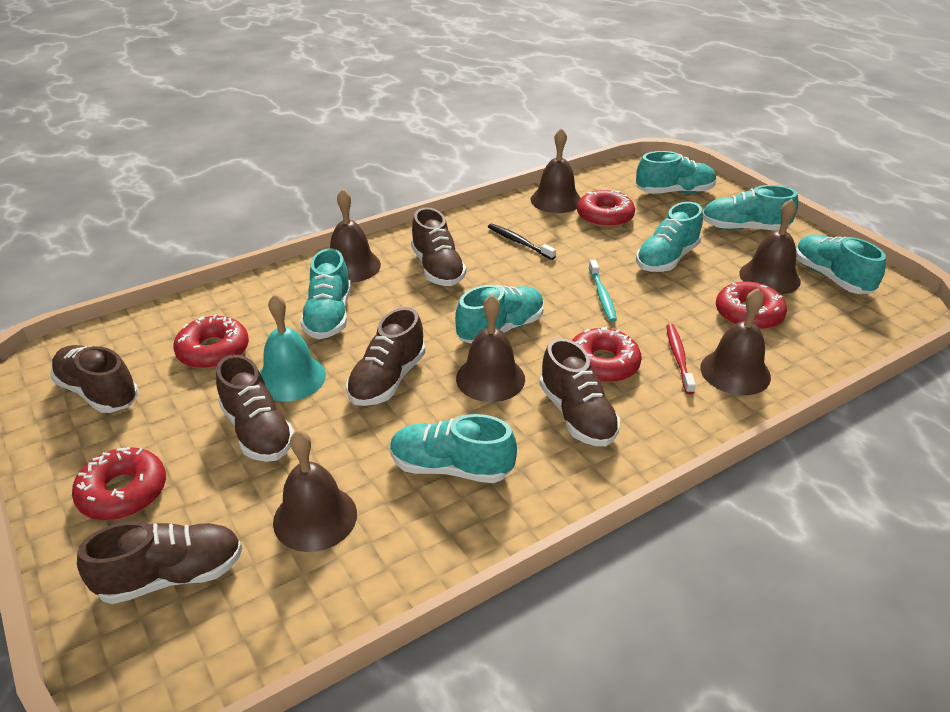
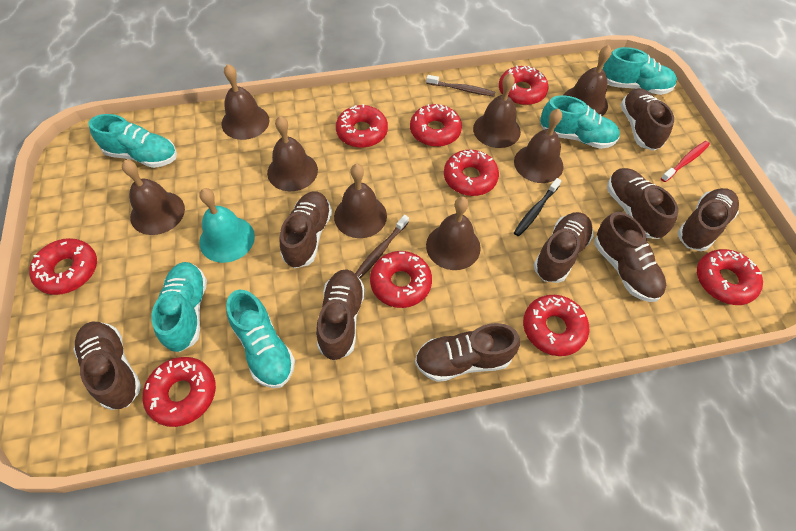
brown bell: [273,430,357,552] [330,189,381,283] [456,295,525,402] [531,128,581,213] [700,288,771,395] [739,199,801,294] = 6 -> [122,160,185,235] [221,64,270,140] [267,116,318,191] [334,164,387,238] [426,197,481,270] [473,73,521,148] [514,108,564,183] [564,45,612,116] = 8
brown shoe: [50,345,139,413] [77,521,242,604] [216,355,294,462] [346,307,425,406] [411,207,466,286] [540,338,620,446] = 6 -> [73,322,141,410] [280,191,332,268] [316,269,365,360] [415,323,520,382] [534,212,593,283] [595,212,666,302] [607,168,678,239] [621,88,674,151] [677,188,739,251] = 9
brown toothbrush: none = 0 -> [355,215,409,279] [426,75,495,96] = 2
red donut: [72,447,166,520] [173,314,249,369] [572,327,642,383] [577,189,635,228] [716,281,787,330] = 5 -> [29,238,97,295] [142,357,216,427] [336,104,388,148] [370,251,432,308] [410,104,462,147] [444,150,499,196] [499,65,549,105] [523,295,589,356] [697,249,763,305] = 9
turquoise shoe: [300,248,351,339] [390,414,517,483] [455,285,544,344] [636,151,716,194] [636,202,703,272] [702,185,798,231] [796,234,886,294] = 7 -> [88,114,177,168] [152,262,207,352] [226,289,295,388] [540,95,620,149] [603,47,677,95] = 5
turquoise toothbrush: [589,260,617,322] = 1 -> none = 0

